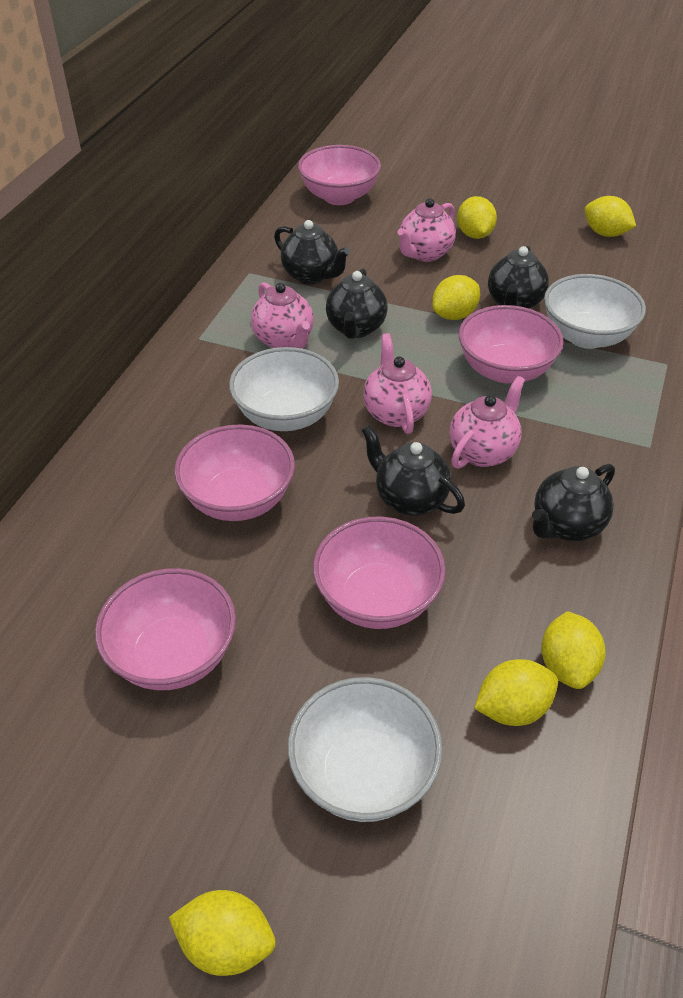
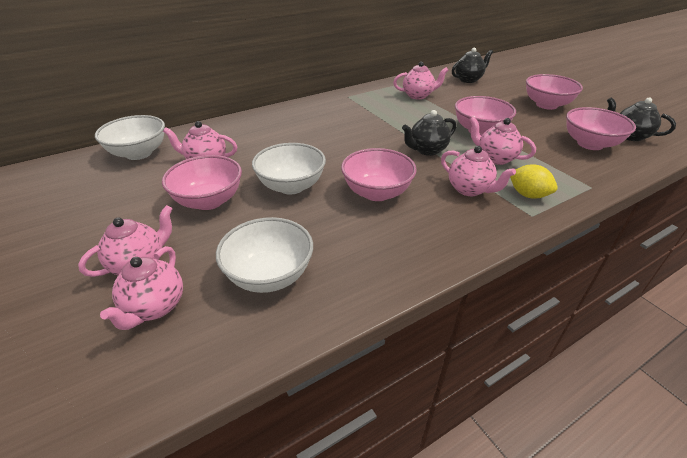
black teapot: [274,220,350,285] [326,268,388,339] [362,425,465,516] [488,246,549,309] [532,464,615,541] = 5 -> [402,110,457,156] [452,48,493,83] [607,97,676,141] = 3
pink teapot: [251,282,314,348] [363,333,432,434] [397,198,456,262] [449,376,525,469] = 4 -> [78,205,172,277] [100,246,183,330] [163,121,237,159] [393,62,449,99] [441,146,516,196] [469,116,536,165] = 6
yellow lemon: [169,890,276,976] [432,275,480,320] [457,196,497,239] [474,659,558,726] [541,611,606,689] [585,196,636,237] = 6 -> [510,165,558,199] = 1

